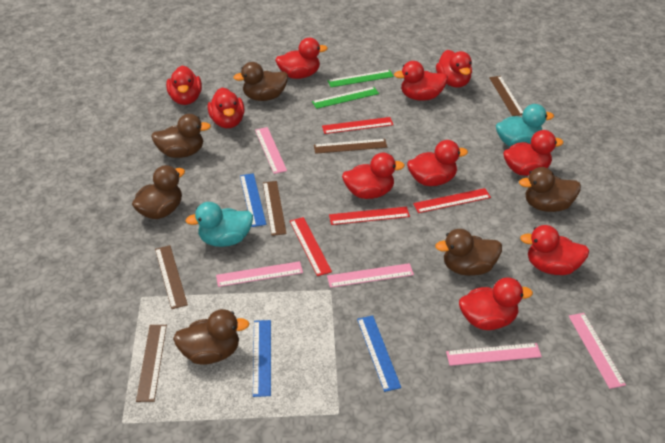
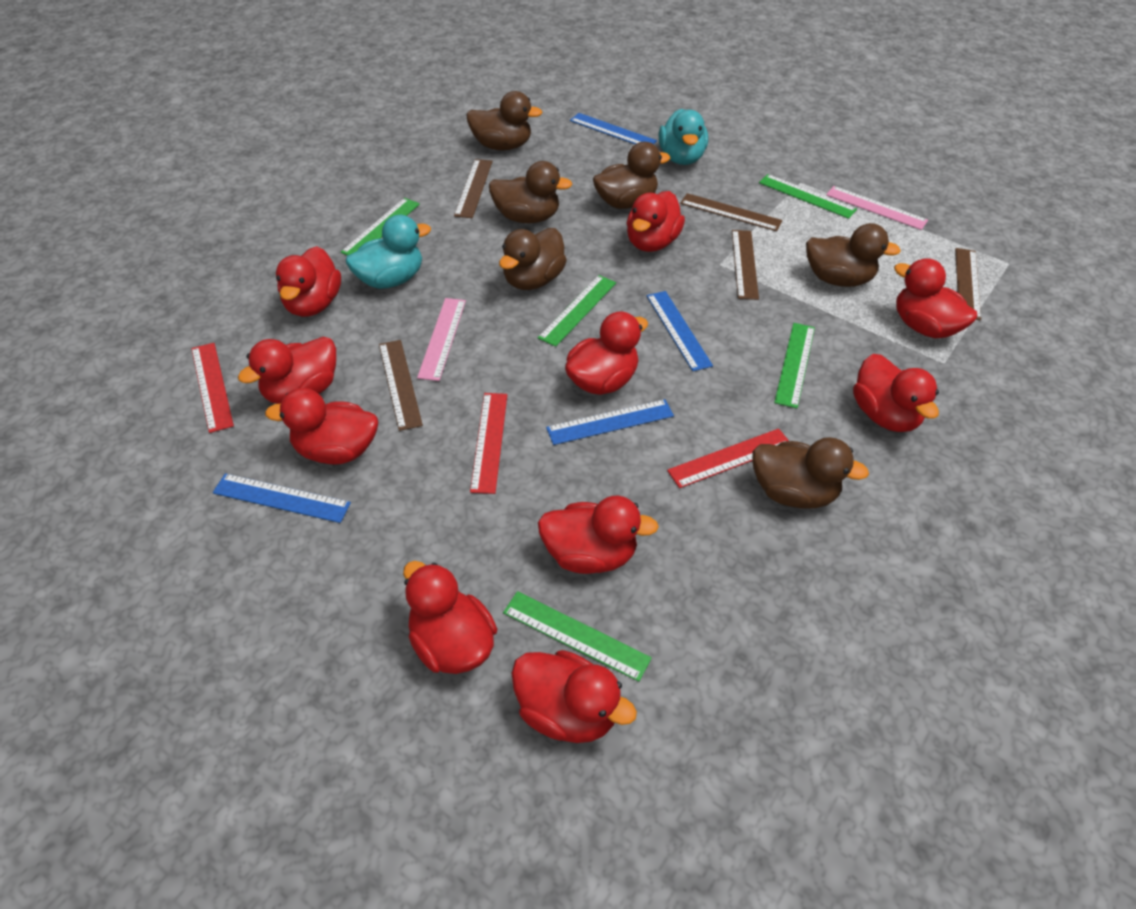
blue ruler: [240,173,266,227] [253,320,271,397] [357,315,401,392] = 3 -> [213,473,351,523] [546,399,674,445] [570,113,657,144] [647,291,713,371] = 4
green ruler: [312,87,379,109] [327,70,394,87] = 2 -> [341,198,420,255] [503,591,652,682] [538,275,616,347] [759,174,857,219] [774,323,815,408] = 5
pink ruler: [216,261,303,287] [255,127,287,174] [327,263,414,288] [446,343,542,366] [569,313,626,389] = 5 -> [417,298,466,381] [826,186,928,230] = 2
red ruler: [290,217,332,276] [322,117,393,134] [329,207,410,225] [413,188,491,213] = 4 -> [191,343,234,433] [470,393,507,494] [667,429,789,488] = 3

